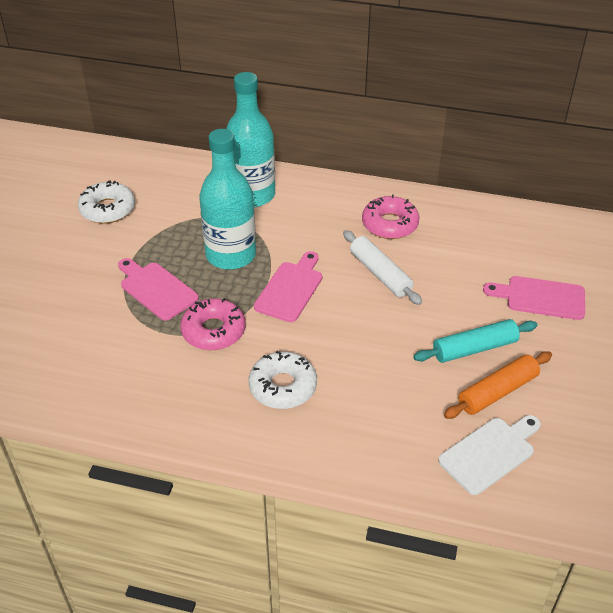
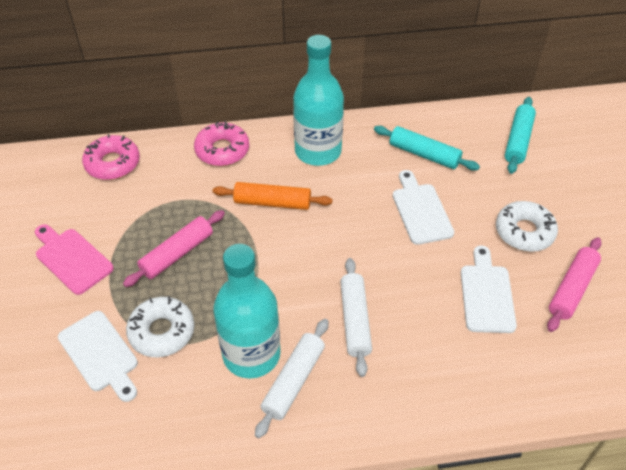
pink cutting board: [118,258,199,321] [254,251,322,322] [483,276,585,320] = 3 -> [35,224,114,295] = 1
pink rolling pin: none = 0 -> [123,210,225,287] [547,237,601,332] = 2
turquoise rolling pin: [413,319,538,363] = 1 -> [374,126,480,171] [505,97,536,174] = 2
white cutting board: [438,415,541,495] = 1 -> [58,311,138,402] [393,170,454,245] [461,246,517,333] = 3
white rolling pin: [343,230,422,305] = 1 -> [255,319,328,438] [340,258,372,377] = 2

